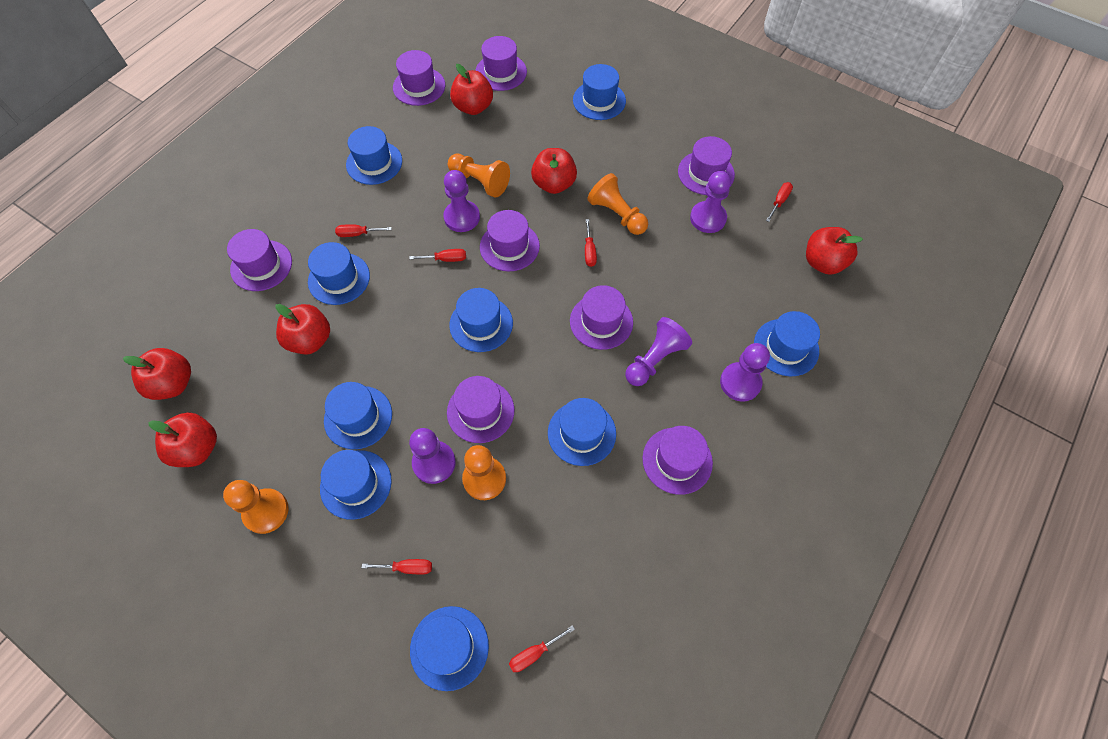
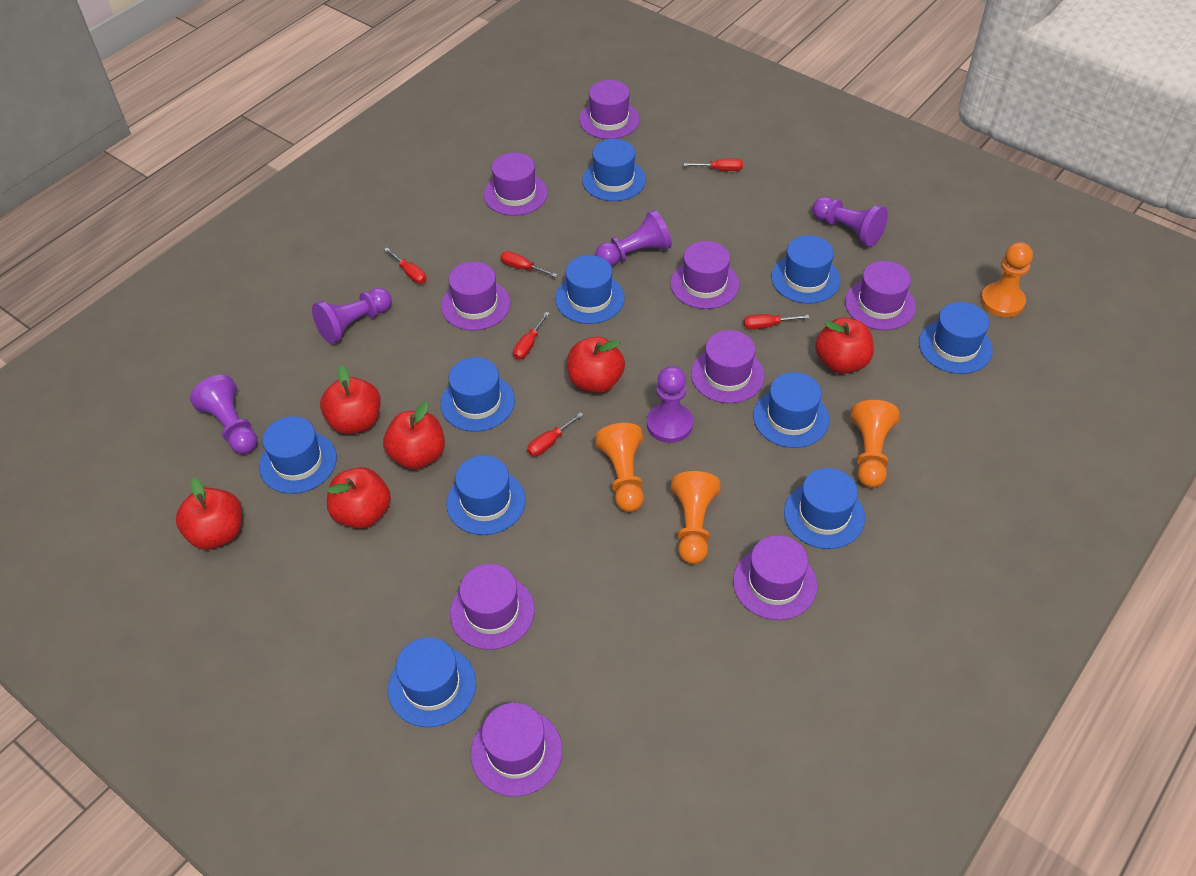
blue hat: [308,242,370,305] [320,450,392,520] [324,382,392,449] [346,126,402,185] [410,606,489,691] [449,288,513,352] [548,398,616,466] [573,64,626,120] [754,311,820,376] = 9 -> [259,416,337,494] [388,637,476,727] [440,357,515,432] [446,455,526,535] [555,255,625,324] [582,139,646,201] [753,372,829,448] [771,235,841,303] [784,468,865,549] [919,302,993,374] = 10
purple hat: [227,229,292,291] [393,50,445,106] [447,376,515,443] [475,36,527,91] [480,210,540,271] [570,285,633,350] [642,426,713,495] [678,136,735,195] = 8 -> [441,261,511,330] [450,564,535,650] [471,703,562,797] [484,152,548,216] [579,80,640,139] [670,241,739,309] [691,330,765,403] [733,535,817,620] [845,261,916,330] = 9

